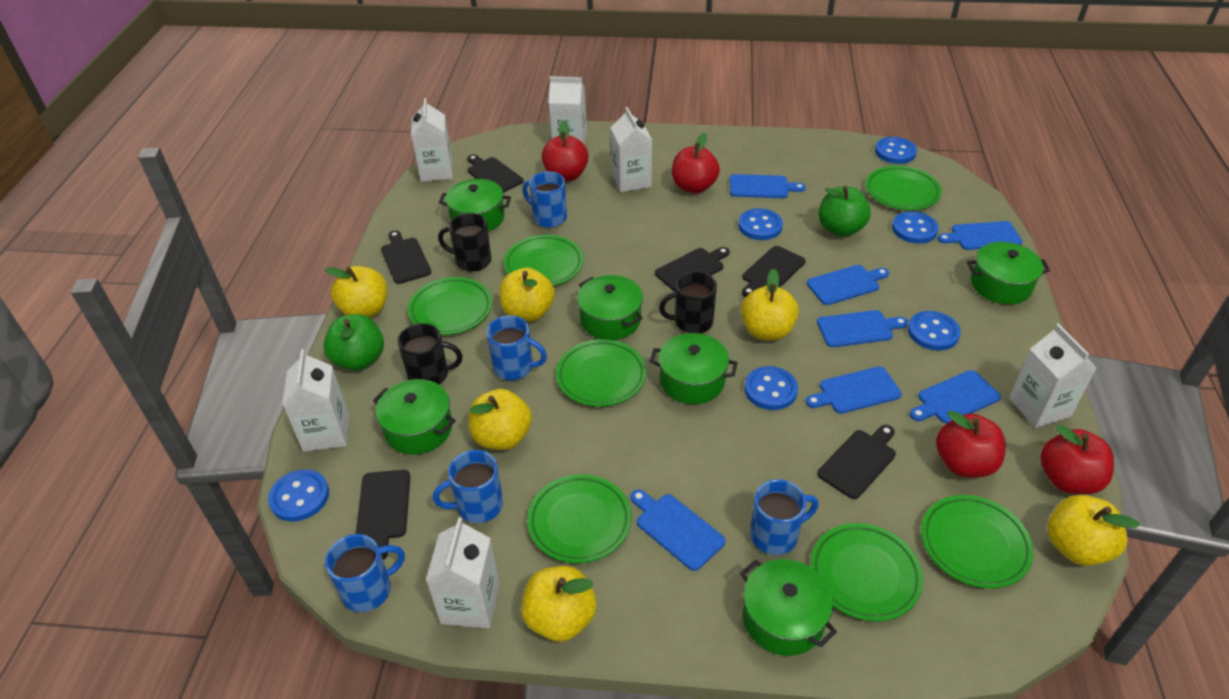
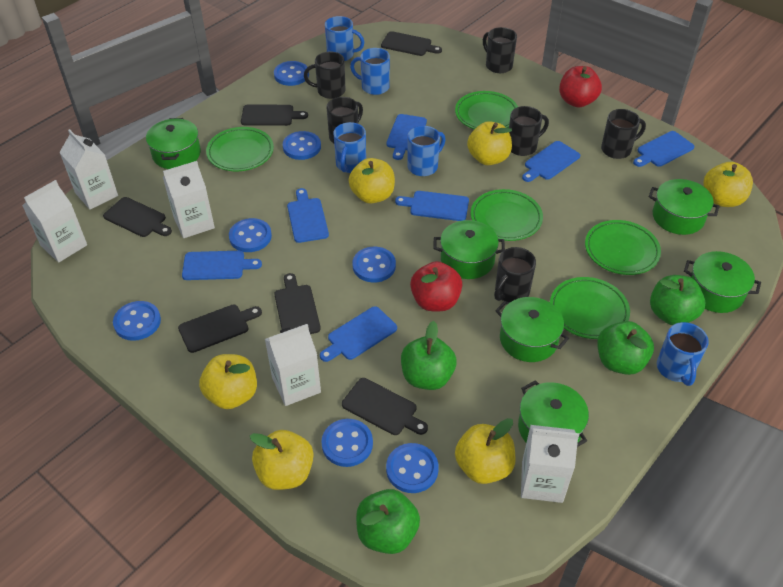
black mug: [397,323,462,384] [438,213,491,272] [659,271,717,333] = 3 -> [304,52,345,99] [327,97,363,143] [483,27,517,73] [494,247,536,303] [509,106,549,156] [601,109,646,159] = 6
blue button: [268,469,329,521] [738,208,783,240] [744,366,798,410] [875,137,917,164] [892,211,939,244] [908,311,961,351] = 6 -> [113,301,161,341] [229,218,272,252] [274,61,309,86] [283,131,321,160] [321,419,373,467] [353,247,396,282] [386,443,439,493] = 7
green apple: [323,314,384,371] [818,186,871,237] = 2 -> [356,489,420,554] [401,321,457,390] [597,321,654,375] [650,275,705,325] = 4
green plate: [408,277,492,335] [504,235,583,286] [527,474,631,563] [556,339,646,407] [810,523,923,621] [866,166,942,210] [921,495,1034,588] = 7 -> [206,127,274,171] [455,91,518,129] [471,189,543,241] [550,277,630,339] [585,220,661,275] = 5
red apple: [542,121,589,181] [672,133,720,193] [936,410,1006,477] [1040,425,1114,494] = 4 -> [410,261,463,311] [559,66,602,108] = 2
white carton: [282,349,349,452] [411,98,453,182] [426,518,500,629] [548,76,587,144] [611,107,652,192] [1009,324,1097,428] = 6 -> [22,180,87,262] [59,129,118,210] [163,161,215,238] [265,324,321,406] [521,425,579,503] = 5

